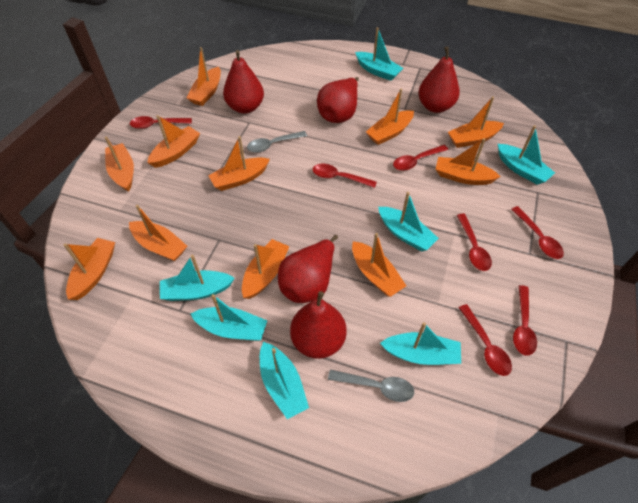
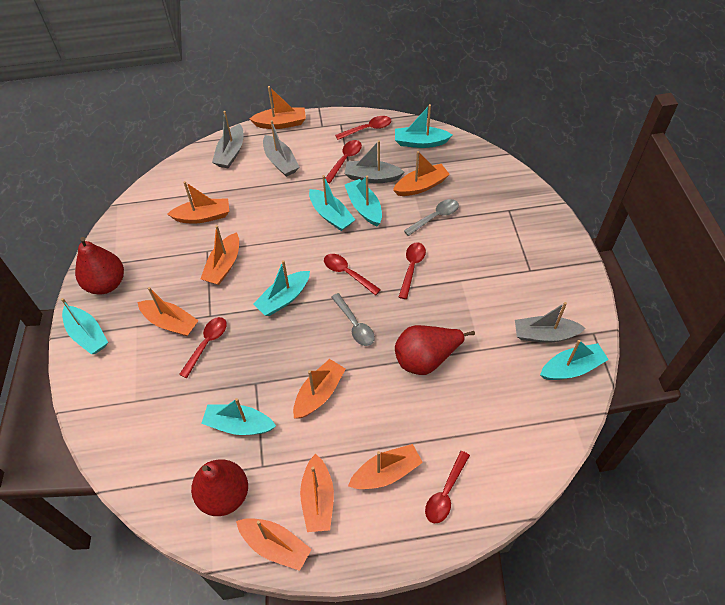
grey boat: none = 0 -> [212,111,243,168] [263,120,299,177] [344,140,404,183] [515,302,585,343] = 4
orange boat: [64,238,115,300] [105,137,134,192] [129,205,187,261] [147,115,200,168] [187,47,221,106] [208,136,270,191] [242,239,290,299] [352,233,406,297] [366,89,414,145] [436,138,501,185] [448,96,504,148] = 11 -> [137,287,199,336] [167,181,229,223] [200,225,239,285] [236,518,312,571] [250,86,306,129] [293,359,346,419] [300,454,334,532] [348,444,423,489] [393,151,450,196] = 9
red pear: [223,50,264,114] [278,235,338,303] [290,291,347,359] [317,77,359,123] [418,46,460,113] = 5 -> [75,237,124,295] [191,459,248,516] [395,325,475,375] = 3
red spoon: [130,116,192,129] [312,164,377,188] [393,145,448,171] [457,214,492,271] [459,304,512,376] [511,206,564,259] [513,285,537,356] = 7 -> [179,317,227,378] [324,254,381,295] [325,140,362,183] [335,116,391,140] [399,242,426,299] [425,451,470,523] = 6

